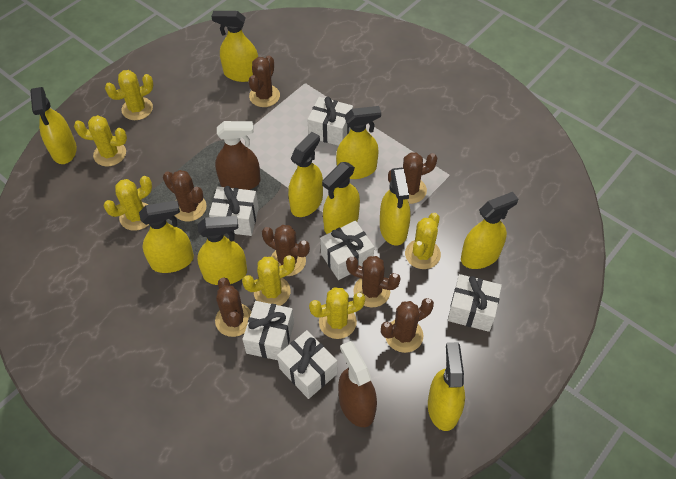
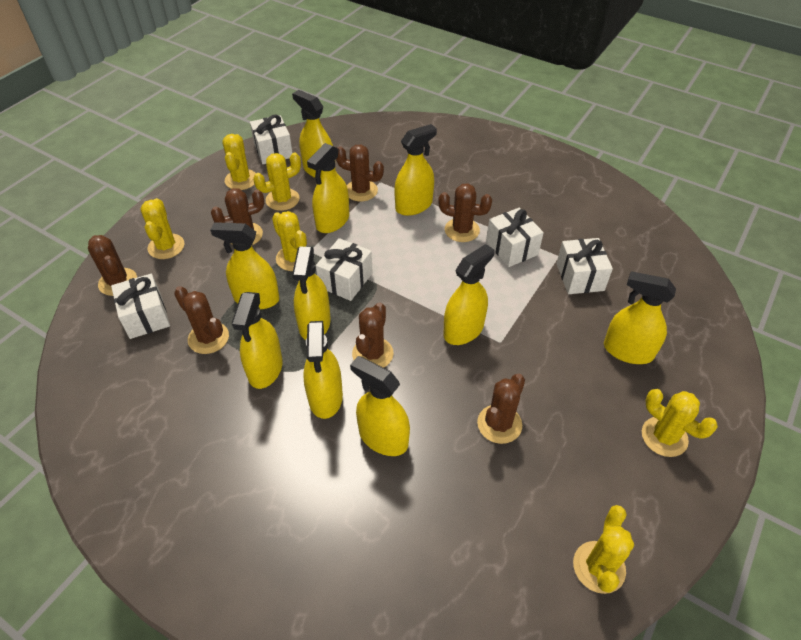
brown spray bottle: [215,121,261,190] [338,341,377,427] = 2 -> none = 0
white gift: [209,186,259,236] [243,301,294,360] [277,330,337,399] [307,97,353,146] [320,221,374,280] [448,274,502,332] = 6 -> [111,274,170,339] [250,115,293,164] [316,238,373,301] [486,208,544,267] [556,238,613,294] = 5

